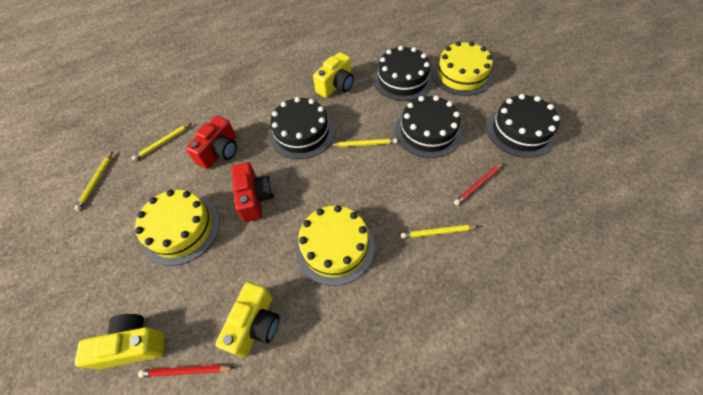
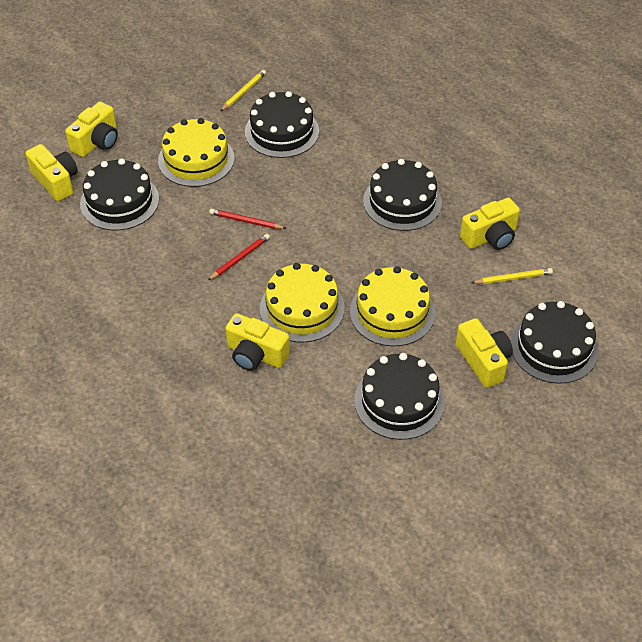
black cake: [270,97,334,159] [373,46,432,101] [395,95,461,158] [487,94,560,158] = 4 -> [80,158,159,230] [245,91,319,158] [354,353,445,440] [363,159,442,231] [511,301,598,384] = 5
red camera: [186,116,237,169] [231,162,274,222] = 2 -> none = 0
yellow camera: [75,314,165,370] [216,282,279,357] [313,52,354,98] = 3 -> [26,144,78,201] [65,102,118,157] [225,313,290,371] [456,318,513,388] [460,198,520,250] = 5
yellow pencil: [74,151,113,211] [131,123,192,161] [331,138,397,147] [401,225,479,239] = 4 -> [220,70,266,111] [471,268,553,284] = 2

